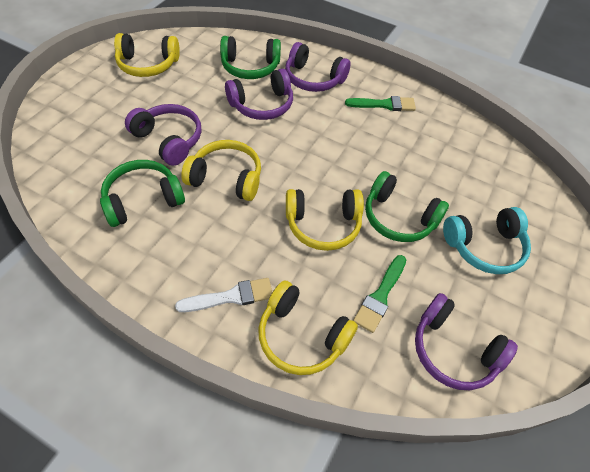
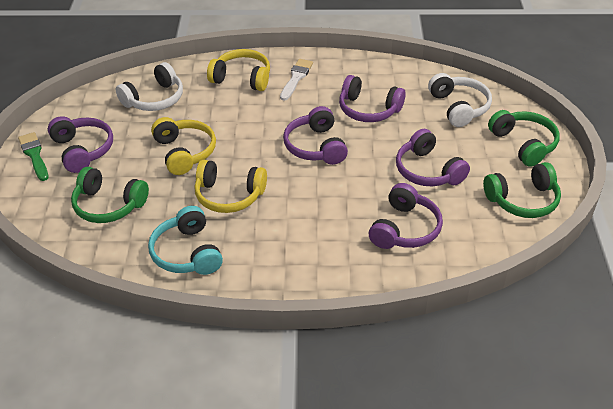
green brush: [345,96,416,111] [353,255,406,333] = 2 -> [18,132,49,181] = 1
purple headphones: [125,104,201,166] [225,69,293,120] [285,42,350,92] [415,293,518,390] = 4 -> [48,116,113,173] [283,106,348,165] [339,75,405,122] [369,183,443,249] [396,129,470,186] = 5
white headphones: none = 0 -> [116,62,183,111] [428,73,492,127] = 2
yellow headphones: [114,33,180,77] [181,140,261,201] [258,280,358,375] [286,189,364,251] = 4 -> [151,117,216,175] [194,159,267,213] [207,49,270,91] = 3

